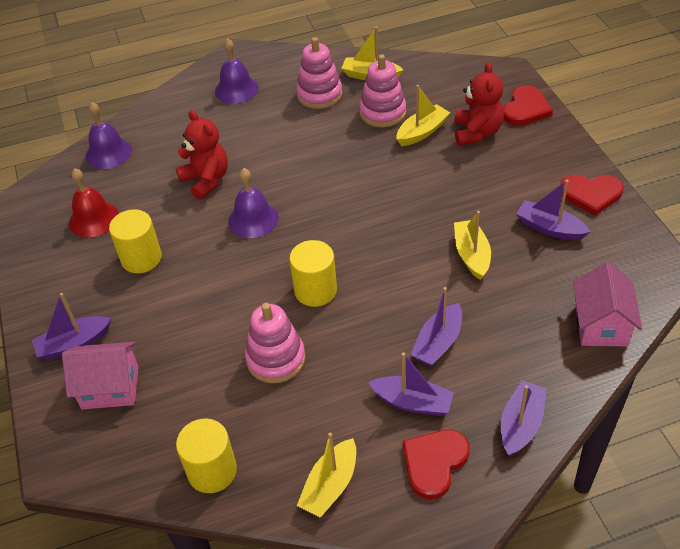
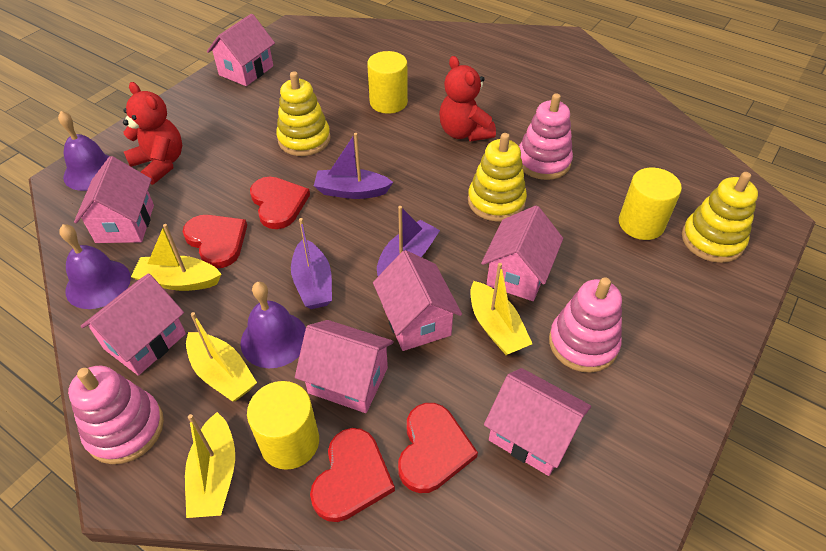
pink house: [62,342,139,409] [573,262,642,346] = 2 -> [74,156,154,243] [81,273,186,376] [207,14,275,86] [295,320,394,413] [373,250,462,351] [481,206,563,301] [484,368,591,476] = 7
purple boat: [32,293,111,360] [368,352,454,416] [411,287,462,366] [501,380,547,457] [516,180,590,240] = 5 -> [291,218,332,309] [314,133,393,199] [377,206,440,276] = 3
red bell: [69,168,119,237] = 1 -> none = 0
red heart: [403,430,470,499] [503,85,553,126] [560,175,624,216] = 3 -> [183,215,247,268] [250,177,310,229] [310,428,395,522] [398,403,478,493] = 4
yellow stacking toy: none = 0 -> [276,71,331,156] [468,133,527,222] [682,172,758,263] = 3

